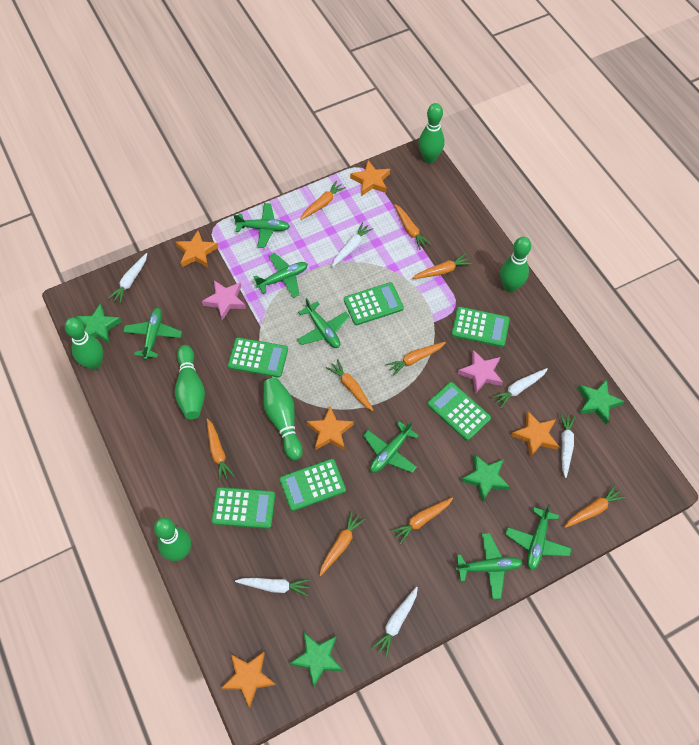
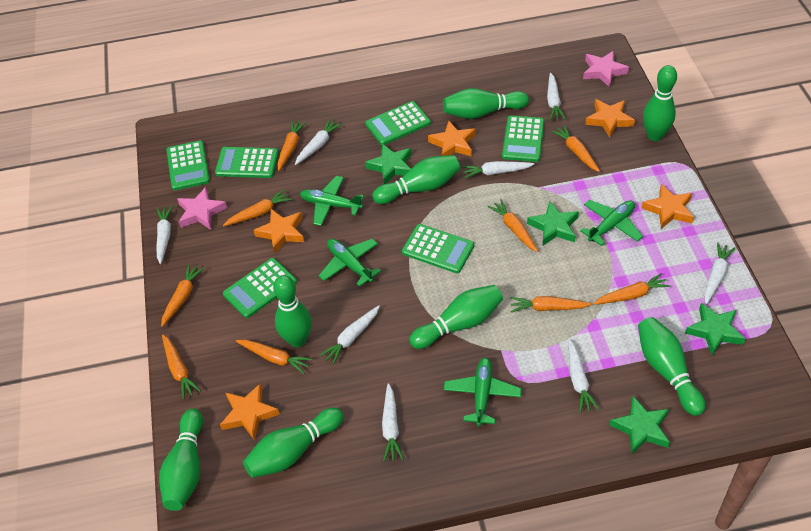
green bowling pin: [65,318,103,370] [154,517,191,561] [175,345,205,419] [263,377,303,460] [419,103,444,163] [500,237,531,292] = 6 -> [159,408,203,511] [243,408,344,478] [273,275,312,347] [372,155,460,204] [409,285,503,349] [443,88,529,119] [638,317,705,416] [643,65,677,141] = 8
green plane: [123,308,182,360] [233,203,290,248] [254,253,308,298] [297,298,350,348] [363,421,419,473] [456,533,523,600] [505,504,572,570] = 7 -> [300,176,364,226] [319,239,381,287] [444,358,521,426] [580,200,643,246] = 4
white carrot: [108,253,147,304] [235,578,310,596] [332,222,373,267] [372,587,418,657] [491,368,548,408] [560,413,576,478] = 6 -> [156,206,173,264] [295,119,342,165] [320,305,380,365] [382,383,404,462] [462,161,534,179] [547,73,566,120] [568,339,599,413] [704,242,735,304] = 8

